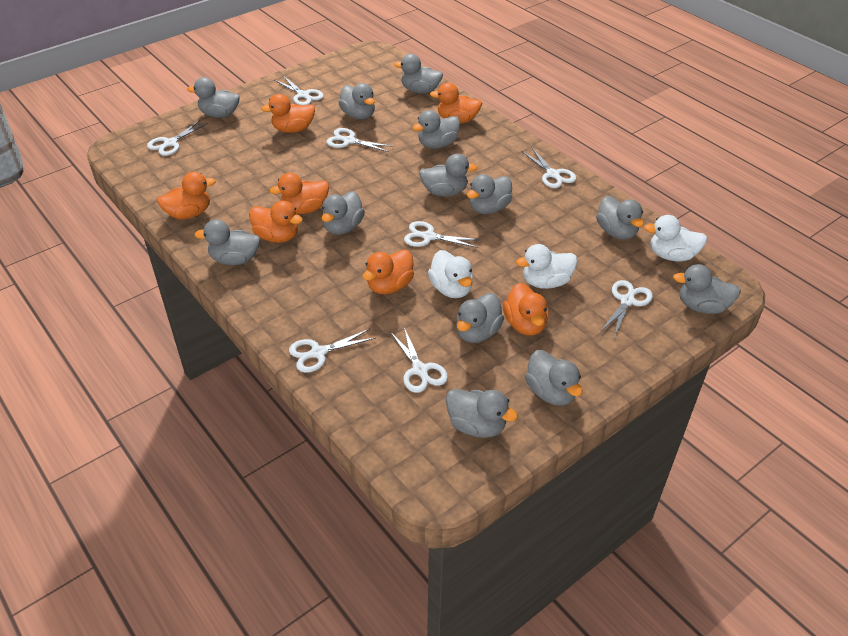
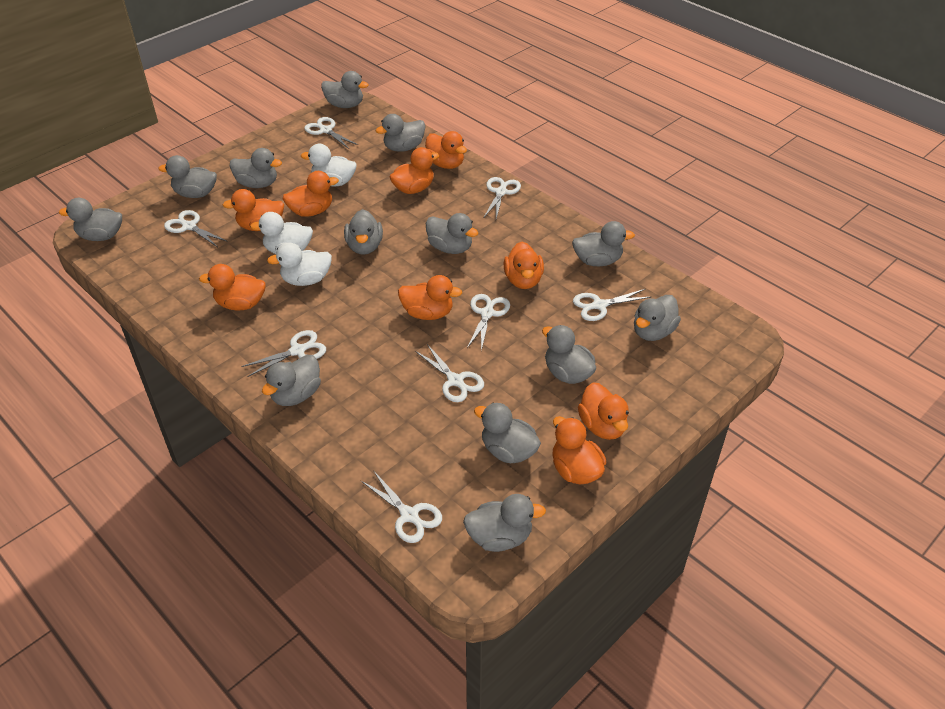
orange duck: [157,172,216,219] [249,201,303,243] [261,94,315,133] [270,173,329,214] [362,250,414,294] [430,83,482,123] [503,283,549,335] = 7 -> [199,264,266,311] [223,189,284,231] [283,171,339,217] [390,147,439,194] [398,275,462,320] [425,131,467,169] [504,242,544,289] [552,416,606,484] [578,382,629,440] = 9

